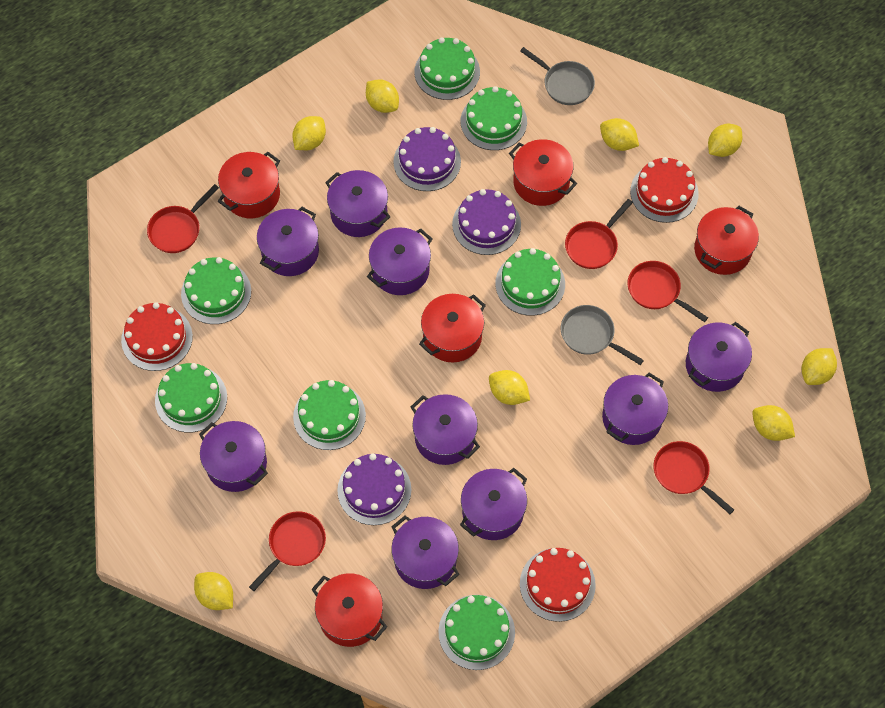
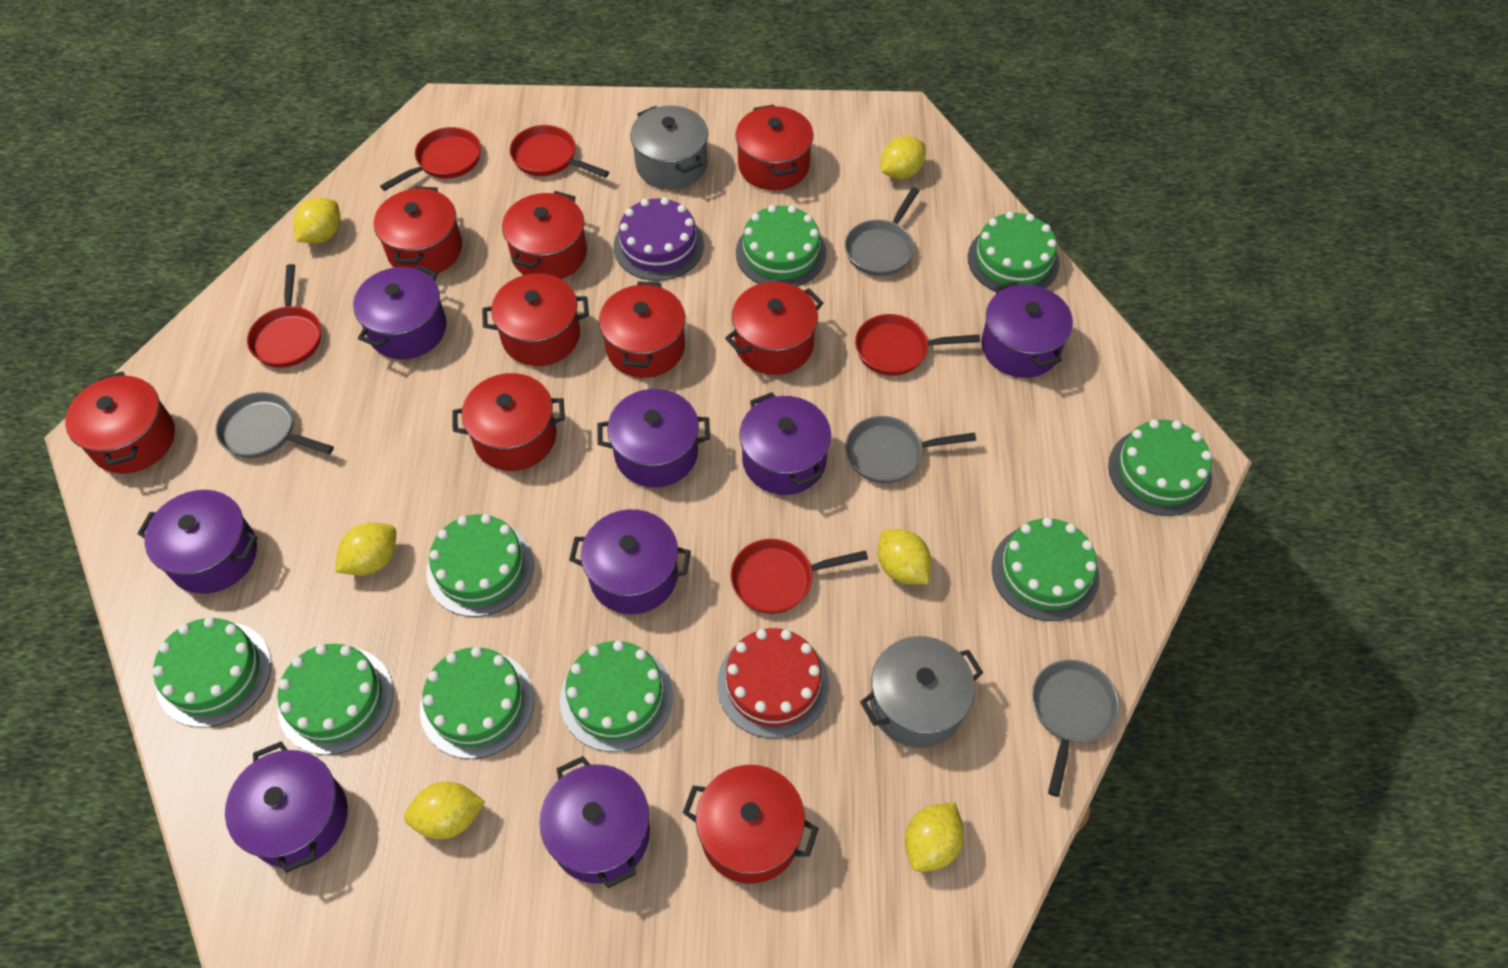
green cake: [155,363,227,432] [181,257,251,324] [293,380,366,450] [414,37,480,100] [438,595,515,670] [461,86,527,150] [496,248,565,316] = 7 -> [153,617,271,728] [277,644,393,755] [420,647,534,759] [427,514,534,617] [560,640,673,752] [736,205,827,286] [968,211,1060,292] [992,517,1099,621] [1108,419,1212,516] = 9
grey pan: [520,47,595,105] [561,305,644,365] = 2 -> [216,392,334,458] [845,187,919,276] [845,416,976,483] [1032,660,1119,797] = 4
grey pot: none = 0 -> [630,106,708,190] [860,636,983,748] = 2
purple cake: [337,453,411,525] [393,127,461,191] [452,189,521,255] = 3 -> [614,197,704,281] = 1
purple pot: [199,421,268,492] [257,207,319,276] [325,170,390,237] [367,227,433,295] [391,516,460,589] [411,394,480,465] [460,468,527,540] [602,373,668,445] [686,322,752,392] = 9 -> [137,490,258,594] [225,741,348,873] [353,265,447,359] [539,756,650,888] [569,509,691,614] [597,389,710,487] [739,392,831,495] [981,281,1073,378] = 8
red cake: [121,302,193,371] [520,548,596,622] [630,157,699,223] = 3 -> [717,628,829,738] = 1
red pot: [218,152,280,218] [311,573,387,647] [419,294,486,363] [509,139,577,206] [694,206,759,275] = 5 -> [65,371,175,474] [374,186,462,276] [452,373,565,471] [482,273,589,366] [502,191,587,279] [599,281,685,378] [683,765,819,884] [725,282,823,375] [735,105,814,190] = 9
yellow lemon: [194,572,233,610] [292,116,326,150] [366,79,399,113] [489,370,530,405] [600,118,639,151] [708,124,742,157] [752,405,795,441] [801,348,837,385] = 8 -> [293,198,340,244] [335,522,396,576] [404,782,485,839] [878,529,932,584] [881,136,926,179] [905,802,964,872] = 6

